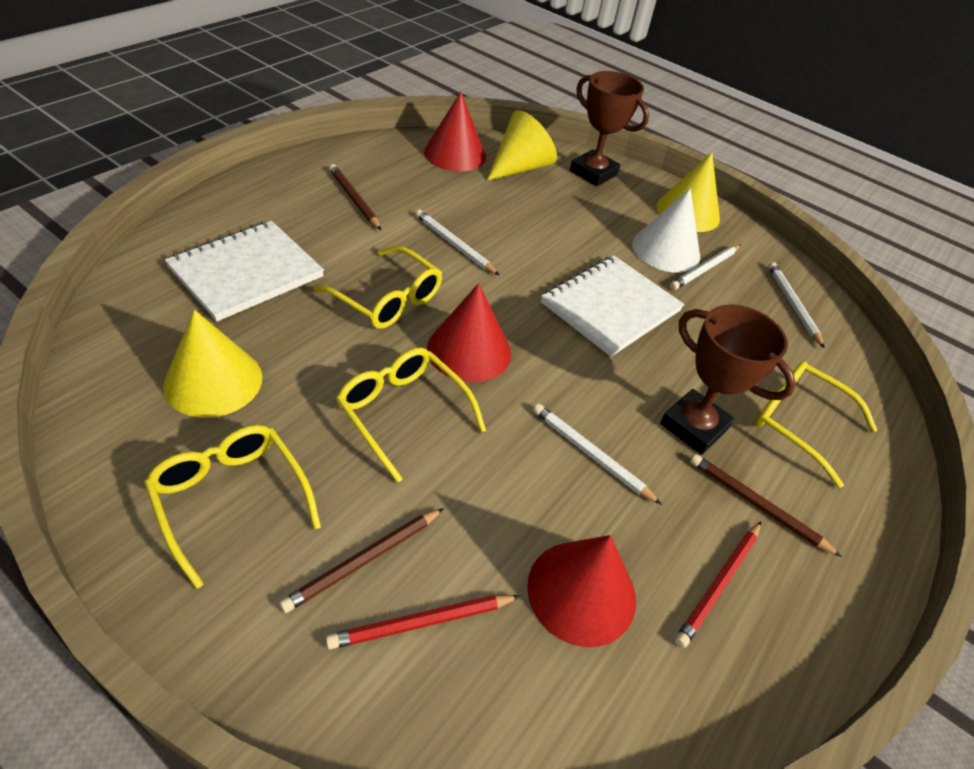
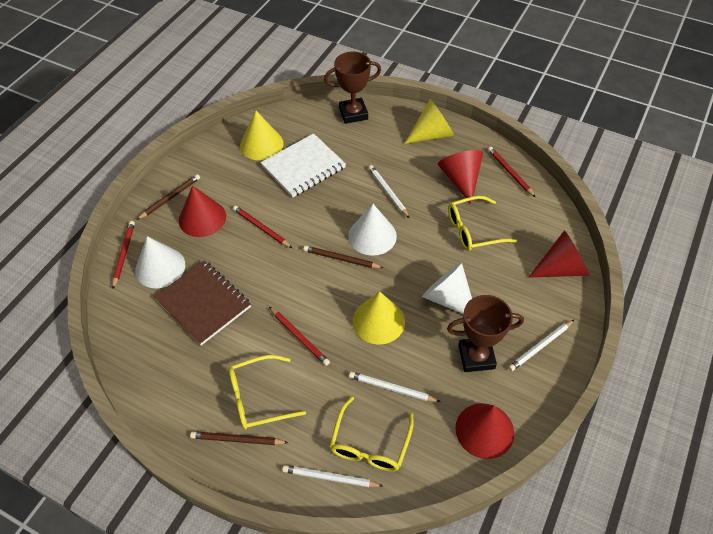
brown notebook: none = 0 -> [154,260,251,345] = 1
red cone: [424,92,486,171] [427,283,511,382] [527,535,636,647] = 3 -> [179,186,226,237] [438,150,483,204] [455,403,514,459] [529,230,590,278] = 4
red pencil: [326,595,520,649] [675,521,761,648] = 2 -> [112,221,135,289] [233,206,292,248] [269,307,330,366] [488,147,535,197] = 4
white cone: [632,188,700,273] = 1 -> [135,236,185,288] [348,204,397,256] [422,262,472,314] = 3
white notebook: [165,221,324,321] [541,256,684,357] = 2 -> [261,133,346,198] = 1
yellow glasses: [144,425,321,589] [314,246,442,329] [336,347,486,483] [755,361,877,488] = 4 -> [229,355,306,429] [330,397,414,472] [448,196,517,251] = 3

